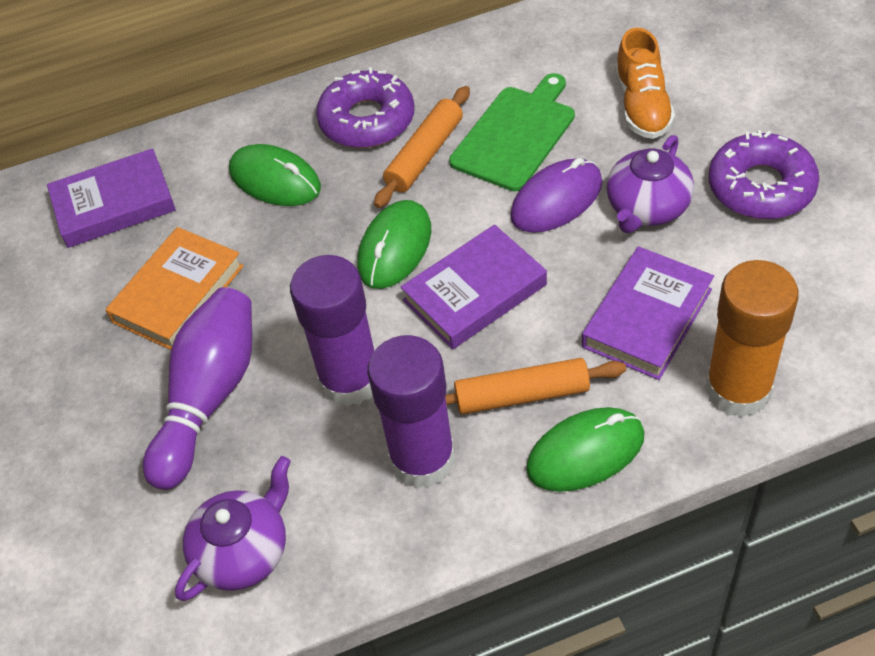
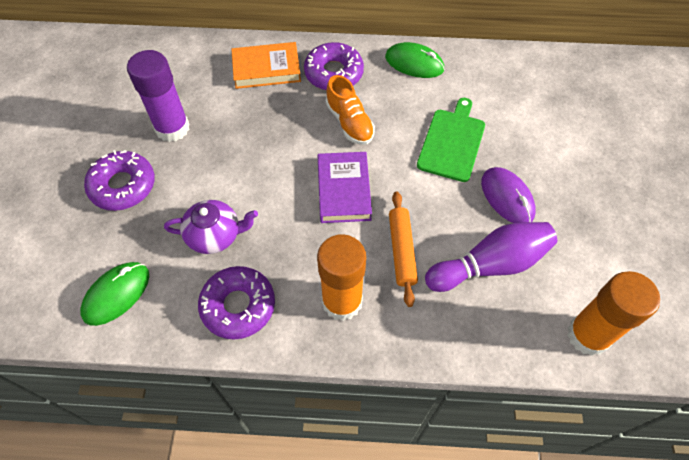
green mouse: [229,144,321,206] [358,200,431,289] [526,407,644,492] = 3 -> [80,262,149,326] [385,42,445,78] = 2
orange glue stick: [705,260,799,418] = 1 -> [317,234,366,321] [567,271,660,356] = 2
orange rolling pin: [374,86,470,208] [445,358,626,414] = 2 -> [389,191,418,307] = 1
purple book: [47,148,176,248] [401,225,547,350] [582,246,714,380] = 3 -> [318,152,372,223] = 1
purple donut: [316,67,415,148] [709,130,819,219] = 2 -> [84,150,155,211] [198,266,275,340] [304,42,364,90] = 3
purple glue stick: [290,255,374,407] [367,335,455,488] = 2 -> [127,50,189,142] = 1
purple teapot: [175,456,291,601] [607,135,694,233] = 2 -> [164,200,258,254] = 1

